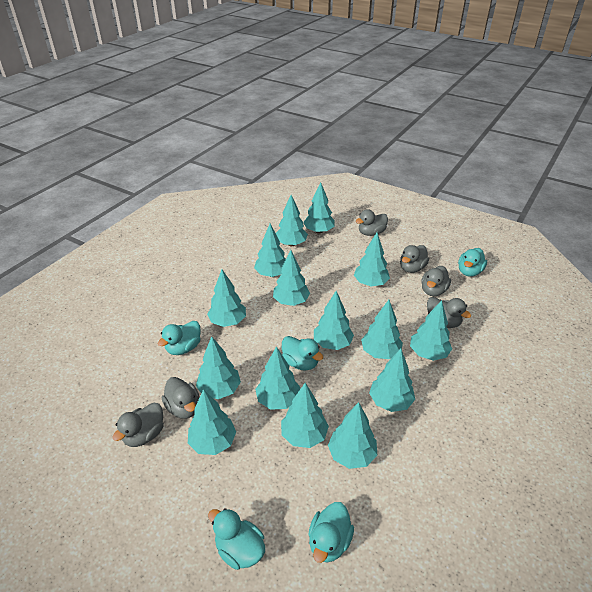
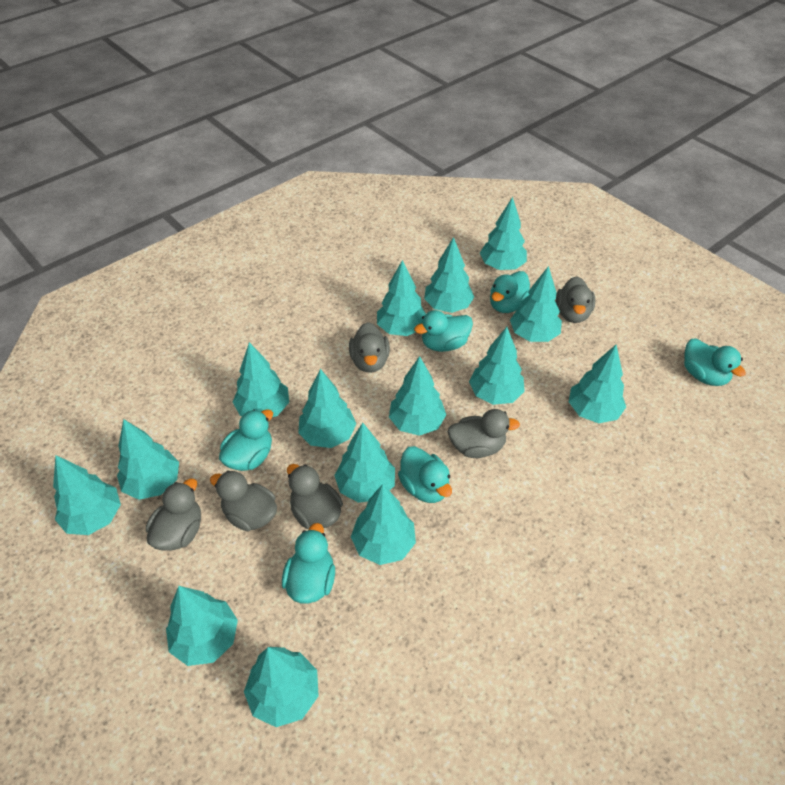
turquoise duck: [158,321,201,355] [208,508,265,570] [282,336,323,371] [308,502,354,563] [458,248,487,277] = 5 -> [219,409,273,471] [282,523,335,604] [398,446,452,503] [414,310,473,352] [490,271,530,313] [684,338,746,386] = 6

